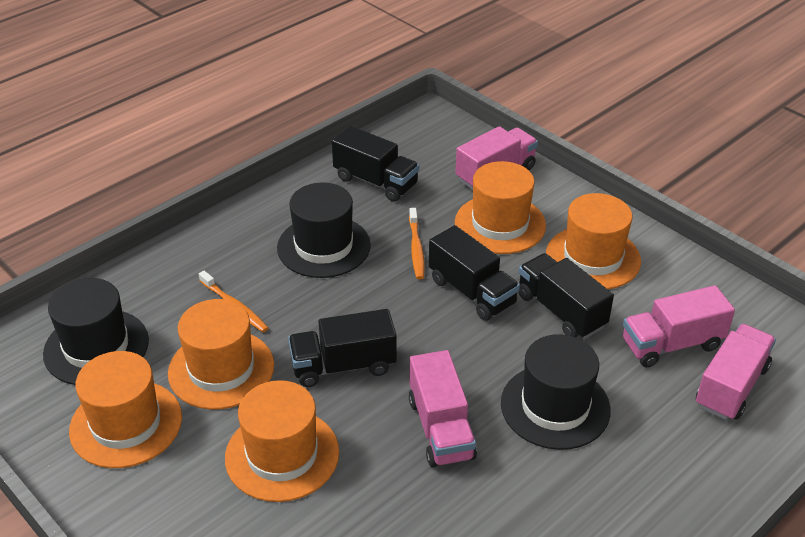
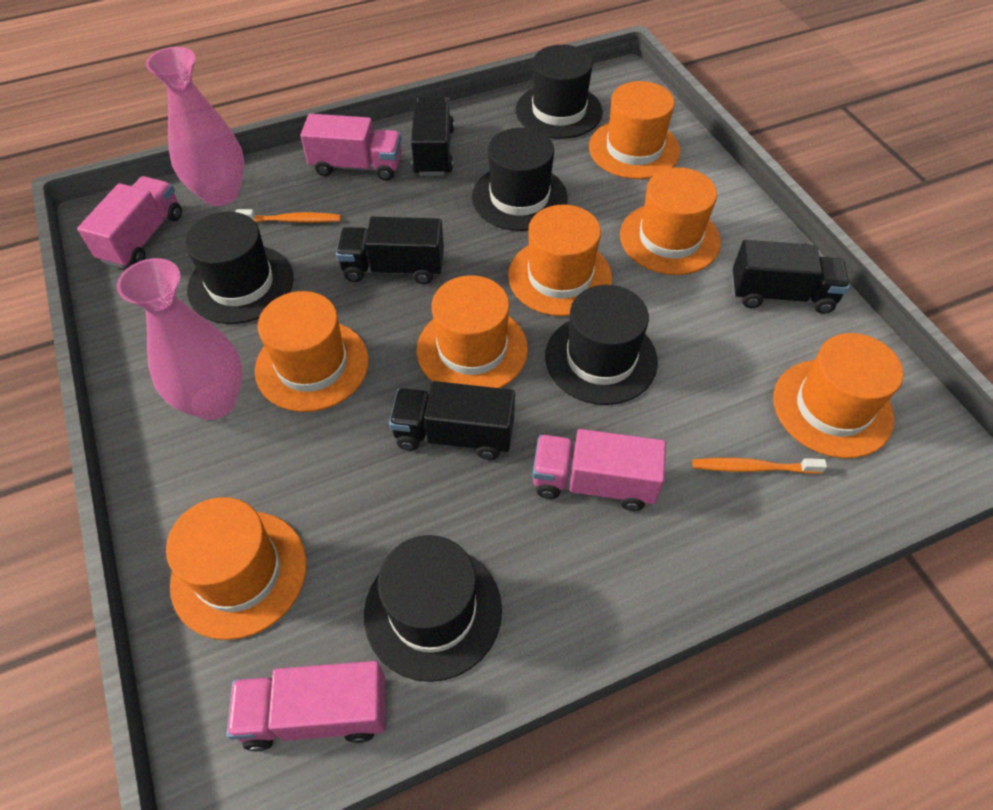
black hat: [43,278,149,385] [277,183,371,278] [501,334,611,450] = 3 -> [185,212,294,324] [364,535,502,682] [472,128,568,231] [516,45,603,139] [545,285,658,405] = 5
orange hat: [69,351,182,468] [168,299,274,410] [225,380,339,502] [455,161,546,254] [546,193,641,289] = 5 -> [166,497,307,640] [255,291,369,412] [417,275,528,388] [508,205,612,316] [589,81,680,179] [620,167,721,275] [773,333,903,458] = 7
pink vase: none = 0 -> [117,258,243,420] [146,47,244,206] = 2

